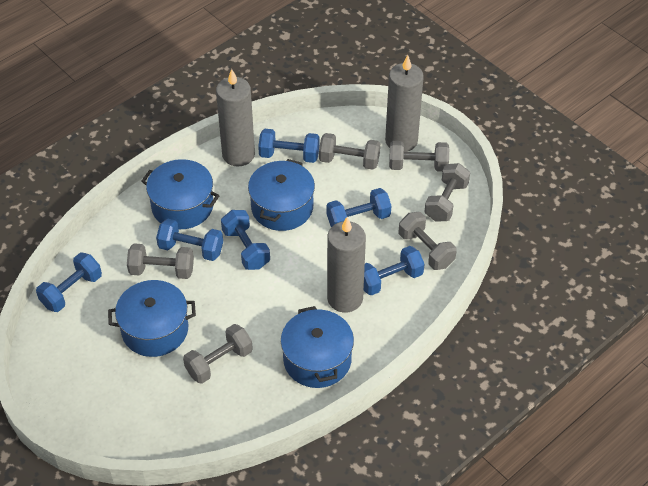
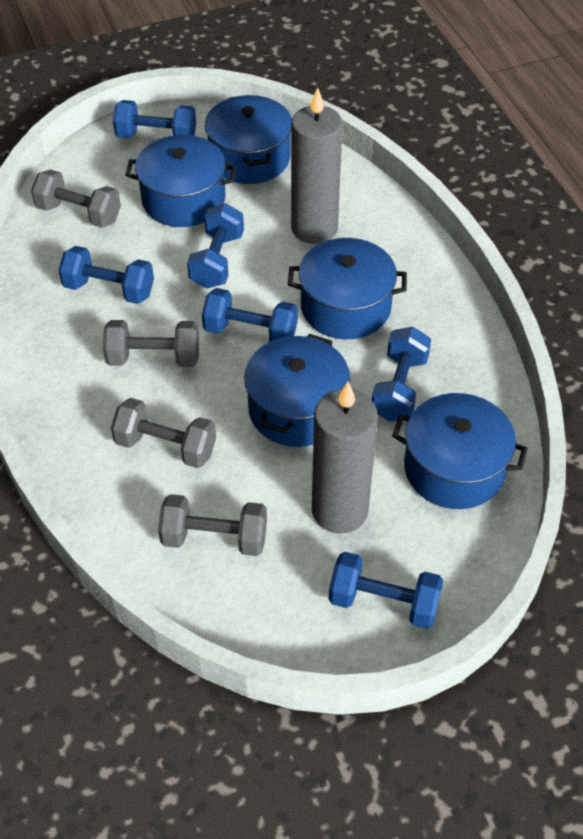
blue pot: [108,280,196,357] [141,159,219,229] [248,159,315,231] [281,306,354,388] = 4 -> [125,135,236,227] [205,95,292,184] [244,334,350,447] [288,238,407,339] [392,393,527,509] = 5
grey candle: [216,69,255,167] [327,217,366,313] [385,55,424,152] = 3 -> [291,87,343,244] [312,382,378,533] = 2
grey dumbbell: [127,243,194,279] [183,324,253,384] [319,133,380,170] [389,141,449,172] [399,212,457,270] [425,163,470,222] = 6 -> [31,170,121,228] [103,320,199,367] [111,398,216,468] [158,494,267,556] = 4

